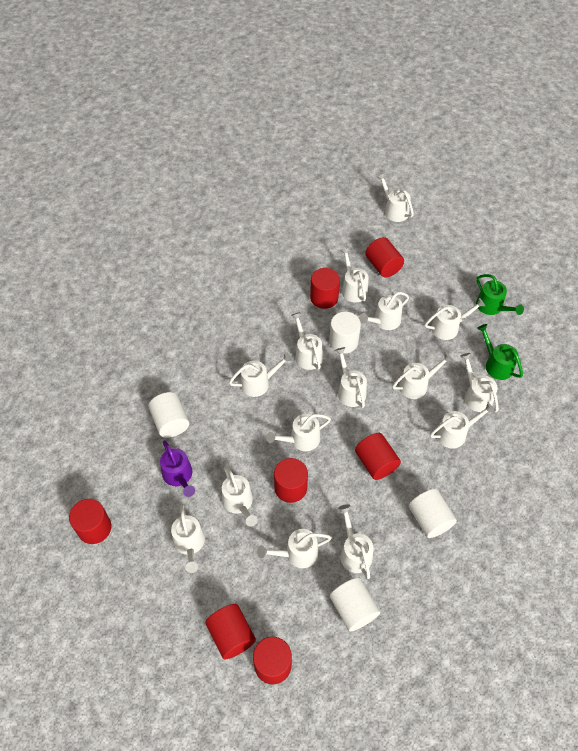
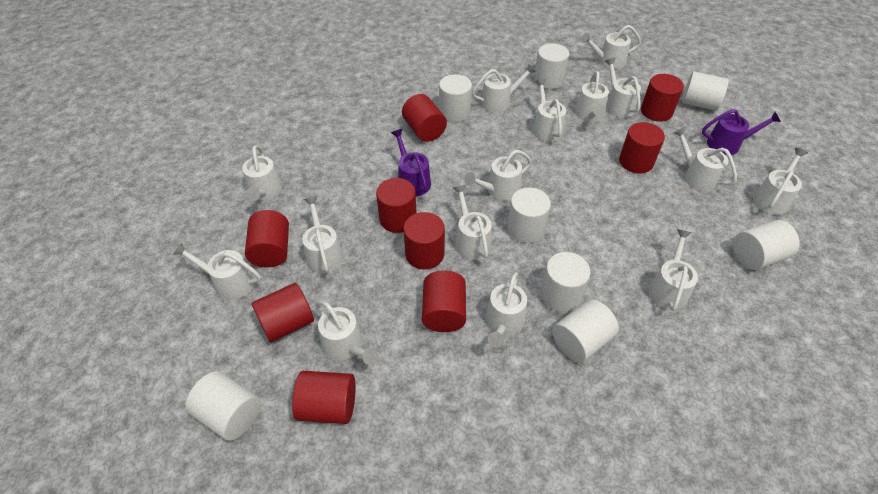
green watering can: [476,274,524,315] [477,324,523,380] = 2 -> none = 0
purple watering can: [160,440,195,497] = 1 -> [391,129,431,196] [702,109,781,155] = 2
red cylinder: [69,499,111,544] [205,604,256,659] [253,637,292,684] [274,458,308,503] [310,268,340,309] [355,433,401,480] [365,237,404,278] = 7 -> [245,210,289,267] [251,283,314,342] [292,371,356,424] [376,178,416,233] [402,94,447,142] [403,212,445,269] [422,270,466,332] [619,122,665,173] [641,74,684,122] = 9
white cylinder: [148,392,189,438] [329,312,361,353] [330,577,380,631] [409,489,457,538] = 4 -> [185,371,261,441] [439,74,472,122] [507,187,551,243] [534,43,569,89] [540,252,590,312] [552,299,619,363] [682,71,729,111] [733,220,800,270] = 8

